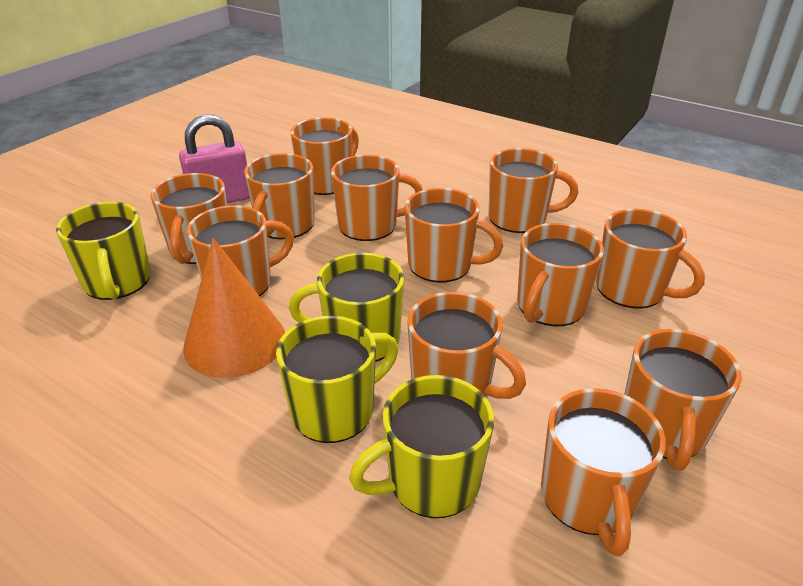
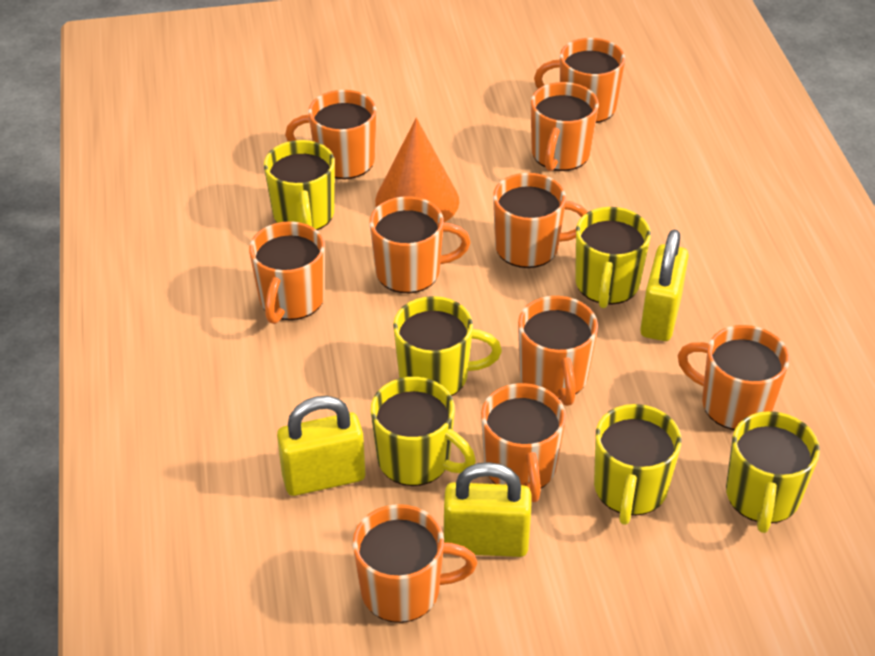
orange mug: [151,173,227,264] [187,205,294,296] [244,153,315,239] [291,117,359,195] [331,155,423,241] [405,188,503,283] [408,292,526,399] [489,148,578,233] [517,223,604,326] [541,388,666,556] [596,209,705,309] [624,329,742,471] = 12 -> [249,221,325,324] [285,90,377,179] [353,504,477,623] [370,196,471,293] [481,383,566,502] [493,173,588,268] [518,296,598,406] [531,82,599,171] [534,38,625,123] [678,325,790,430] = 10
pink padlock: [179,115,250,203] = 1 -> none = 0
yellow mug: [56,202,151,300] [276,316,398,443] [289,253,404,362] [349,375,494,518] = 4 -> [264,140,335,230] [371,377,476,486] [393,296,502,396] [575,207,651,308] [594,404,682,525] [726,411,820,533] = 6
yellow padlock: none = 0 -> [277,396,365,496] [444,462,531,557] [640,230,689,341] = 3

